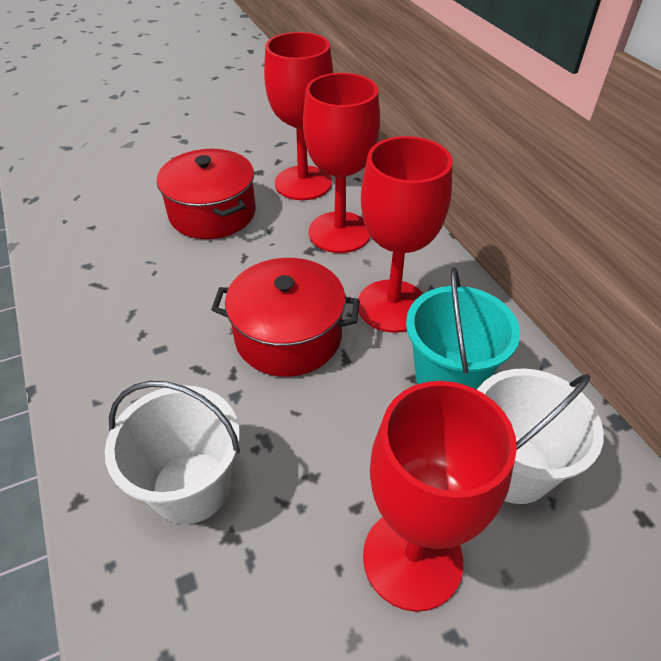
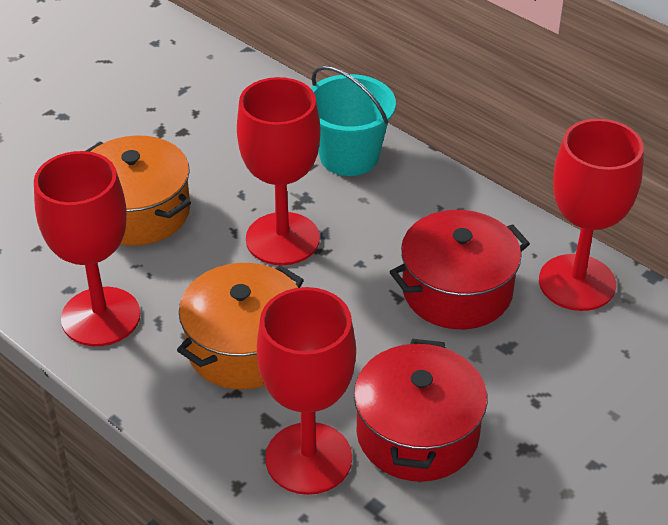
orange pot: none = 0 -> [86,135,191,246] [177,263,304,389] = 2
white bucket: [105,381,240,524] [477,368,604,504] = 2 -> none = 0

